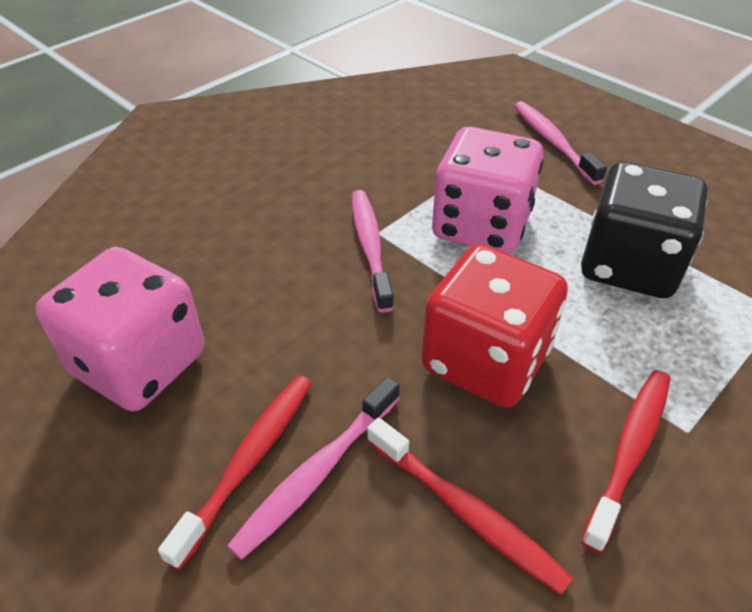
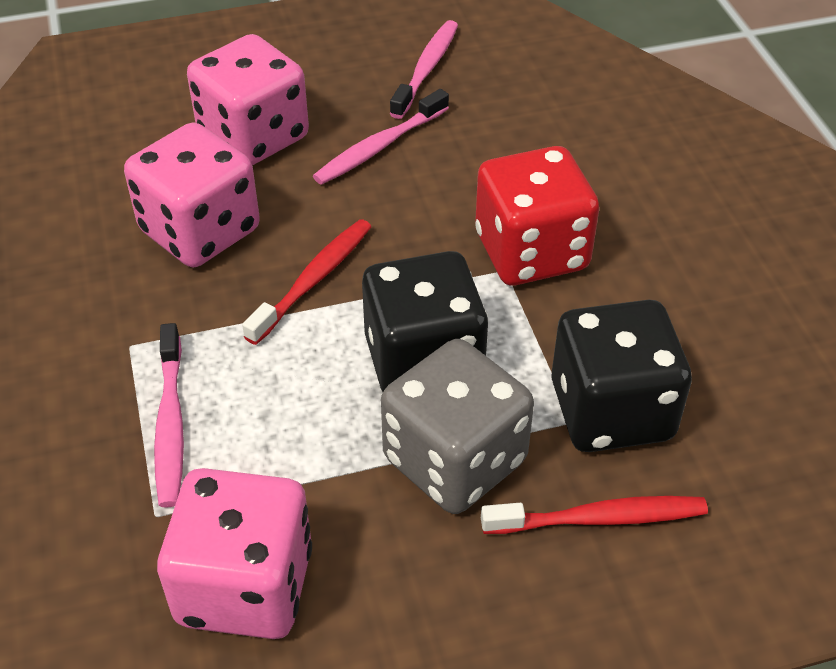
black dice: [581,162,708,298] = 1 -> [362,251,489,392] [551,300,692,452] = 2
grey dice: none = 0 -> [381,339,534,514] = 1
pink dice: [35,247,205,411] [432,127,543,254] = 2 -> [124,122,260,267] [157,468,312,639] [187,34,309,166] = 3
red toothbrush: [158,376,312,570] [367,418,573,595] [581,370,671,553] = 3 -> [242,219,371,345] [481,496,708,534] = 2

